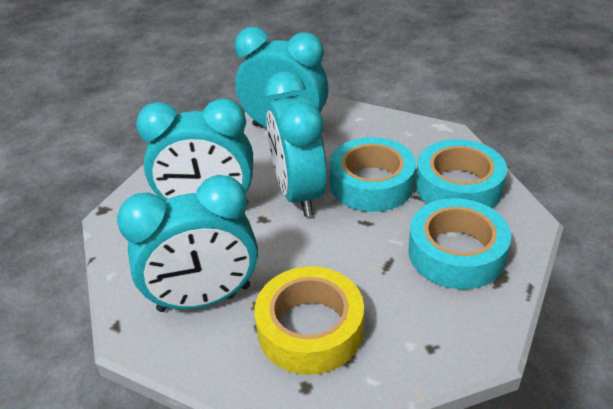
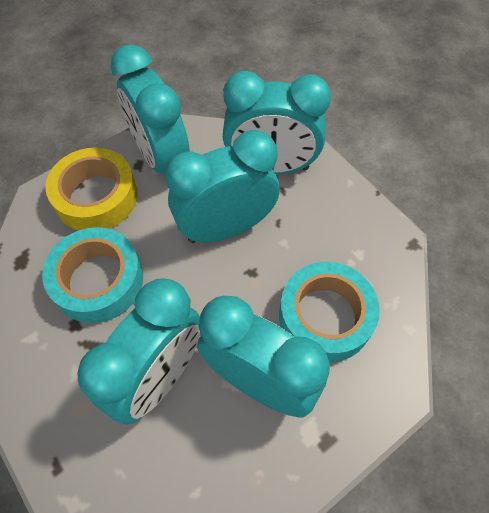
turquoise clock: [117,175,258,312] [136,98,253,205] [234,27,329,128] [265,71,327,217] = 4 -> [77,278,200,425] [111,44,190,173] [165,130,279,243] [197,296,330,418] [223,71,331,174] = 5
turquoise tape: [330,137,416,212] [408,198,511,289] [416,139,507,208] = 3 -> [42,227,143,323] [279,262,380,362] = 2

